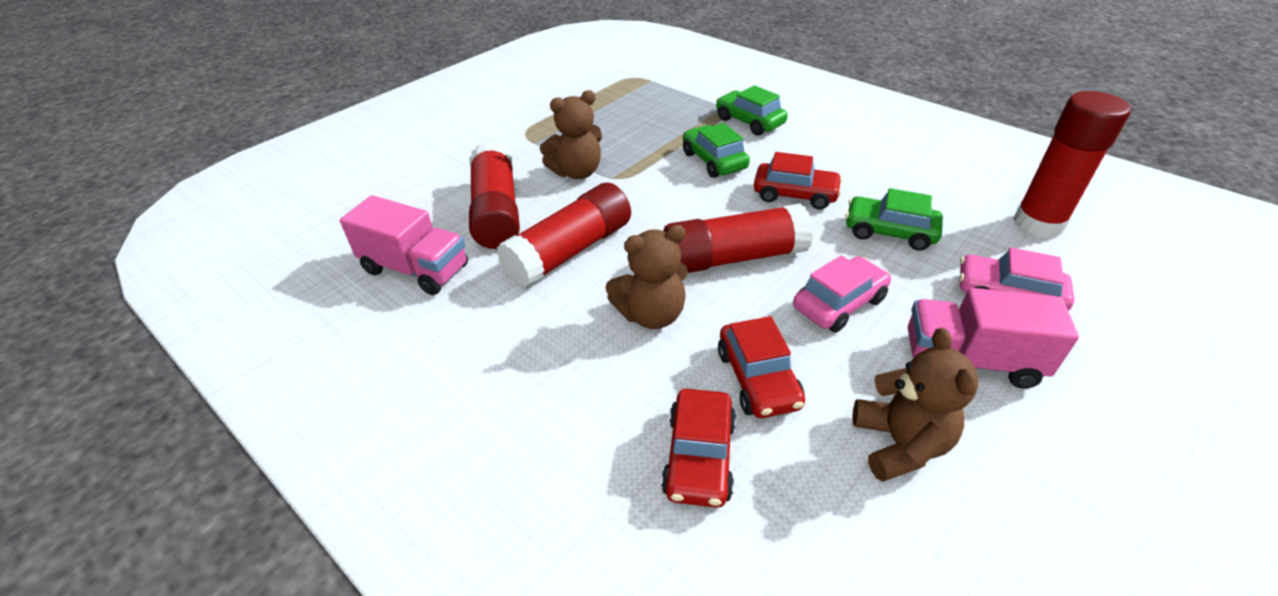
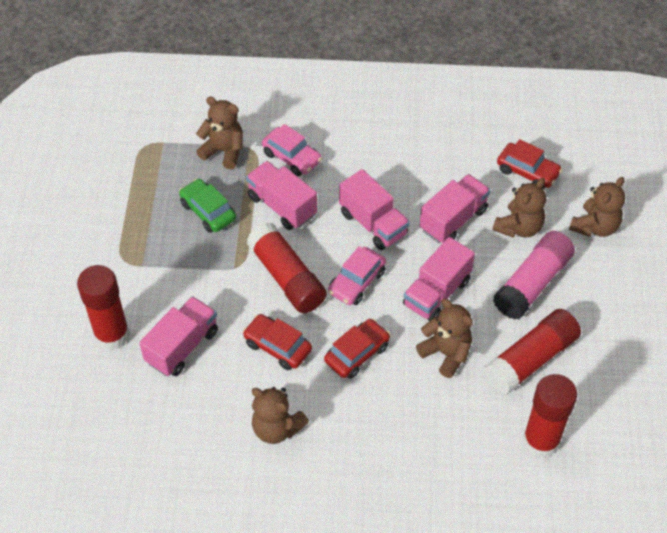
brown teddy bear: [540,90,602,179] [605,225,688,329] [852,328,978,482] = 3 -> [196,97,243,169] [252,387,309,444] [416,298,473,378] [492,178,546,238] [569,177,625,237] = 5
green car: [683,123,750,178] [716,85,788,136] [845,188,943,251] = 3 -> [179,178,236,233] = 1
pink glue stick: none = 0 -> [493,231,575,320] = 1
pink truck: [340,195,468,295] [908,288,1079,388] = 2 -> [139,296,218,376] [246,161,317,230] [339,169,410,250] [403,237,475,321] [420,174,491,243] = 5

